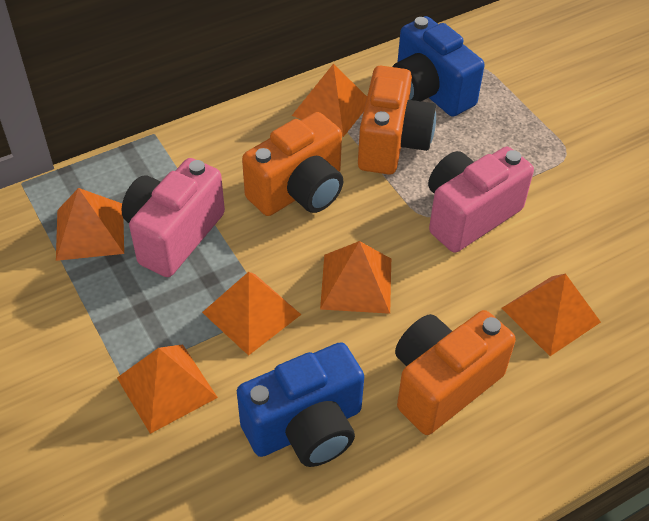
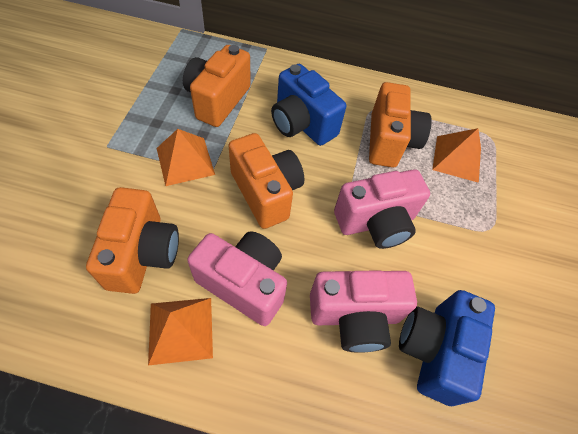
orange camera: [242,112,344,216] [358,66,436,174] [395,310,516,435] = 3 -> [86,187,179,294] [183,45,251,127] [228,133,304,229] [369,82,432,168] = 4
orange pyramid: [56,188,124,261] [117,344,218,434] [202,272,301,356] [292,64,367,137] [320,241,391,314] [502,274,601,356] = 6 -> [148,298,213,365] [157,129,215,186] [432,128,481,183] = 3
pink camera: [121,158,225,277] [428,147,534,253] = 2 -> [187,231,287,326] [310,271,417,353] [334,169,430,249] = 3

